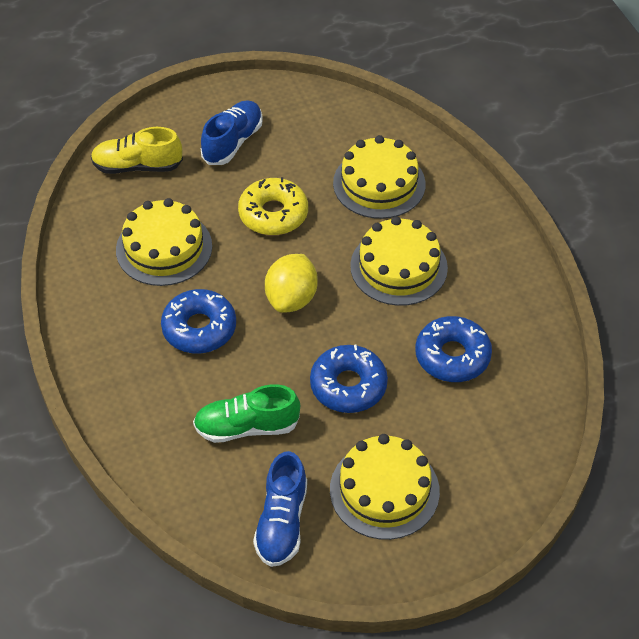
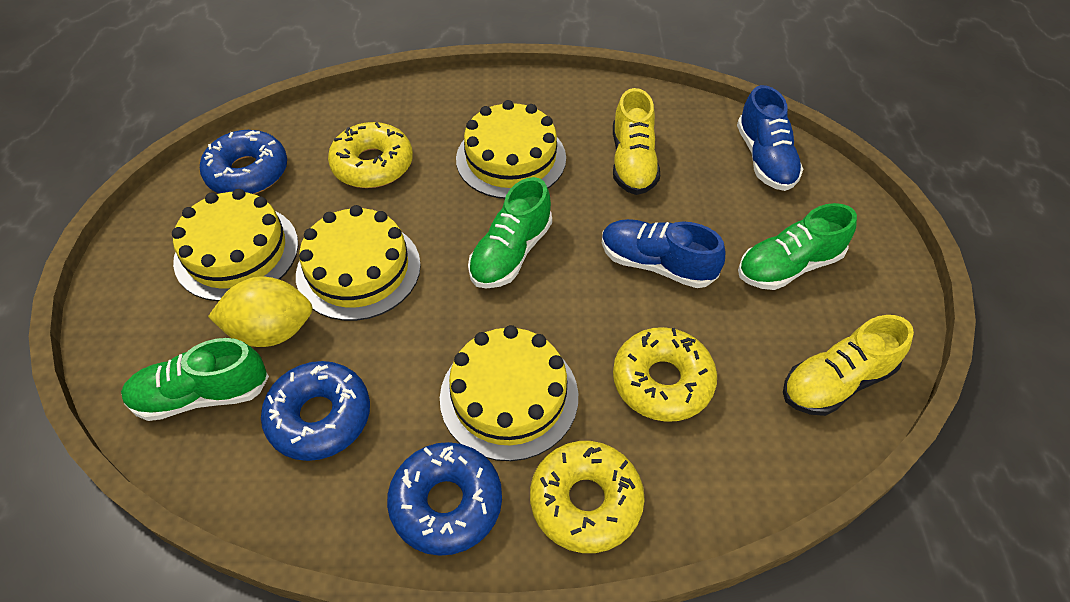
green shoe: [193,384,300,443] = 1 -> [121,338,269,421] [468,177,552,288] [738,203,857,290] = 3
yellow donut: [238,177,308,235] = 1 -> [328,122,413,188] [530,441,645,553] [613,327,717,422] = 3
yellow shoe: [91,127,183,174] = 1 -> [613,88,660,195] [783,315,914,416] = 2

